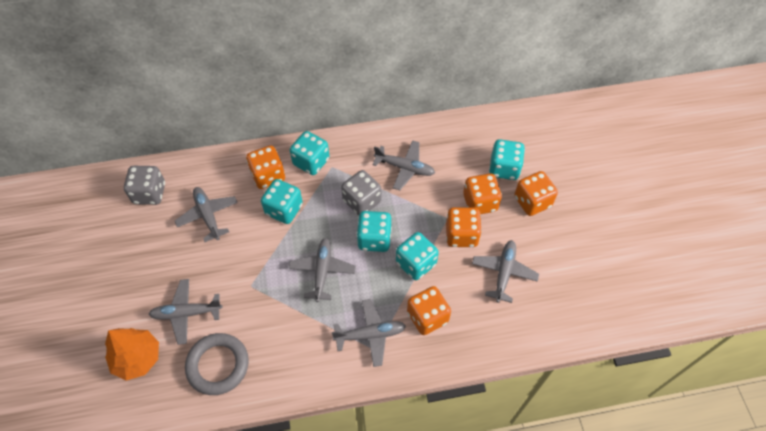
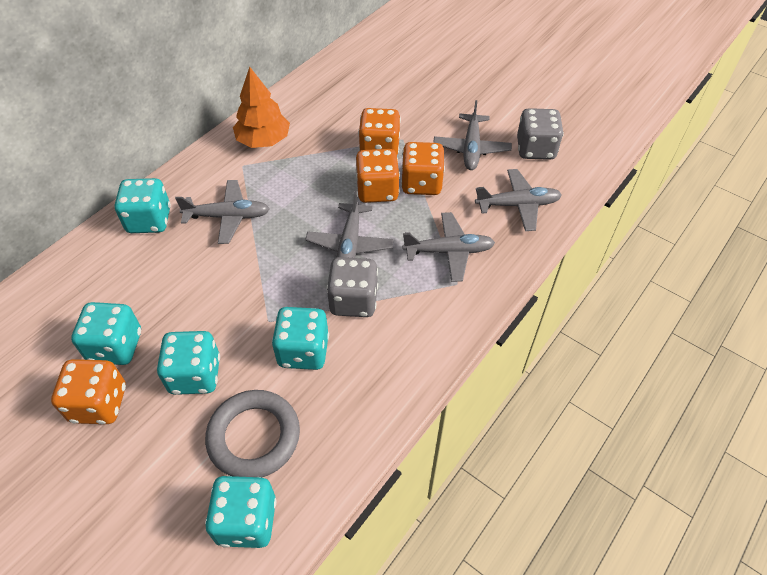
grey plane: [149,279,222,345] [175,187,238,242] [289,238,356,302] [332,299,406,367] [372,140,435,190] [472,240,539,303] = 6 -> [175,180,270,244] [305,190,394,258] [402,212,495,282] [433,100,512,170] [475,169,562,231] = 5
orange dice: [246,146,285,189] [407,286,451,335] [446,207,482,247] [463,174,502,214] [514,171,558,216] = 5 -> [51,359,126,424] [356,149,400,203] [358,108,401,155] [401,142,445,195] = 4

